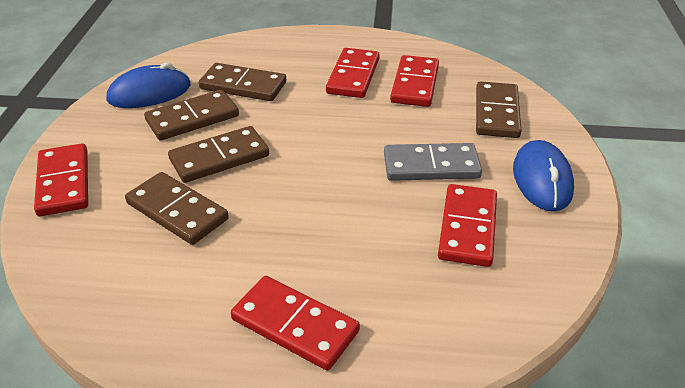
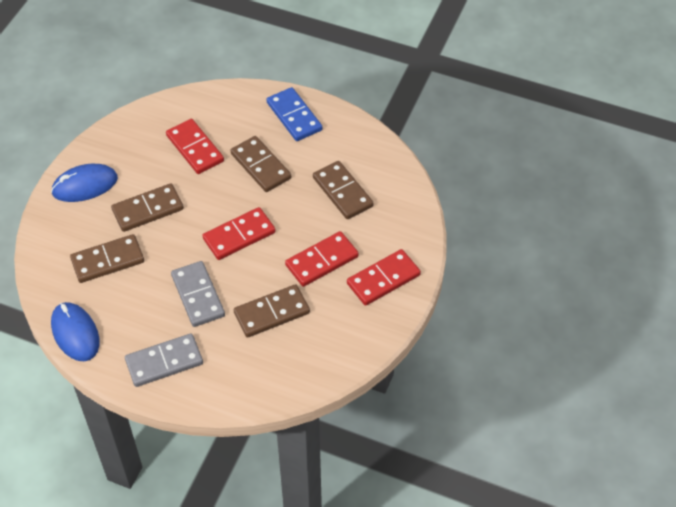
blue domino: none = 0 -> [267,87,322,141] = 1
grey domino: [384,143,482,181] = 1 -> [125,333,203,387] [171,261,225,327] = 2
red domino: [34,143,88,216] [231,276,360,371] [326,48,380,98] [390,55,439,107] [438,184,497,267] = 5 -> [166,119,224,174] [202,207,276,260] [285,231,359,287] [347,249,421,306] = 4

